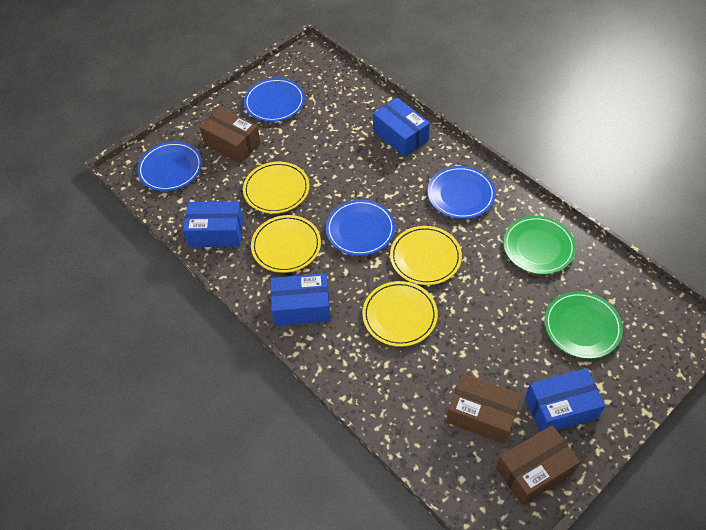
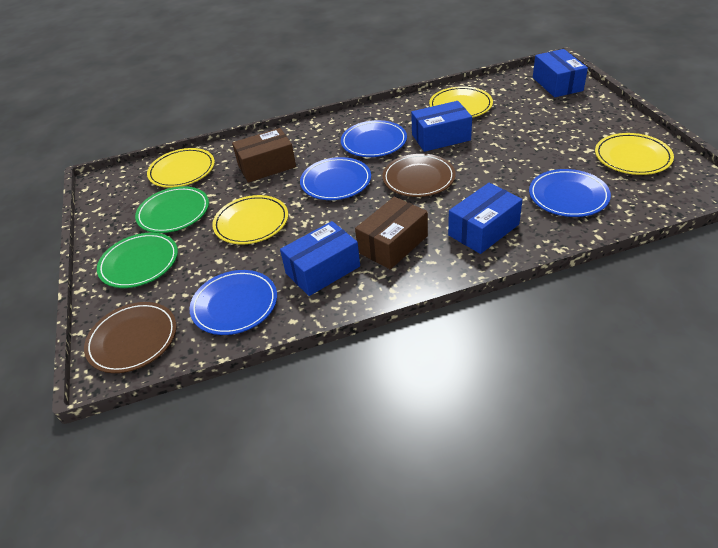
brown box: [199,107,261,163] [447,373,522,444] [496,425,580,505] = 3 -> [232,128,296,183] [355,197,428,269] = 2
brown plate: none = 0 -> [84,302,177,373] [382,154,455,197] = 2

